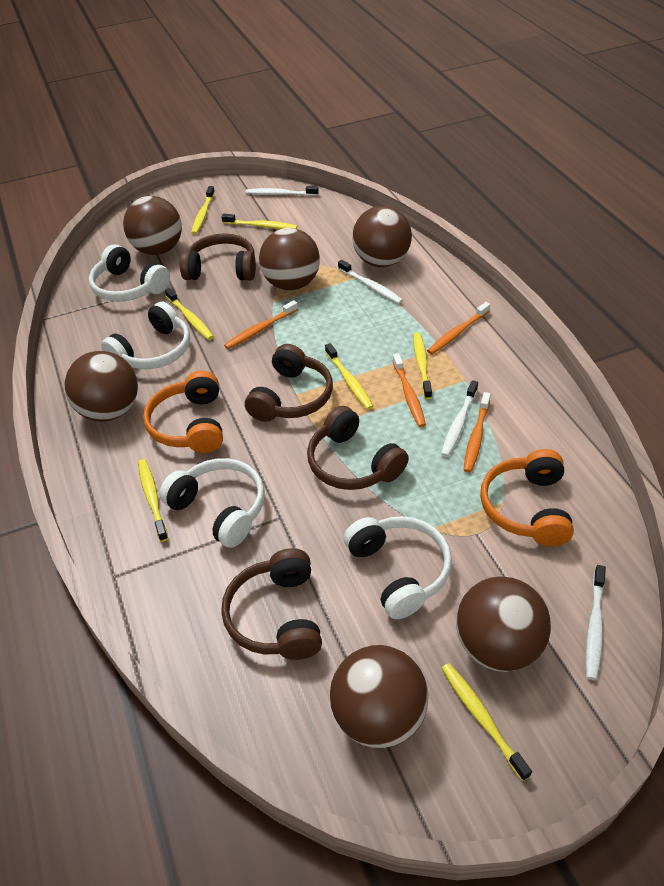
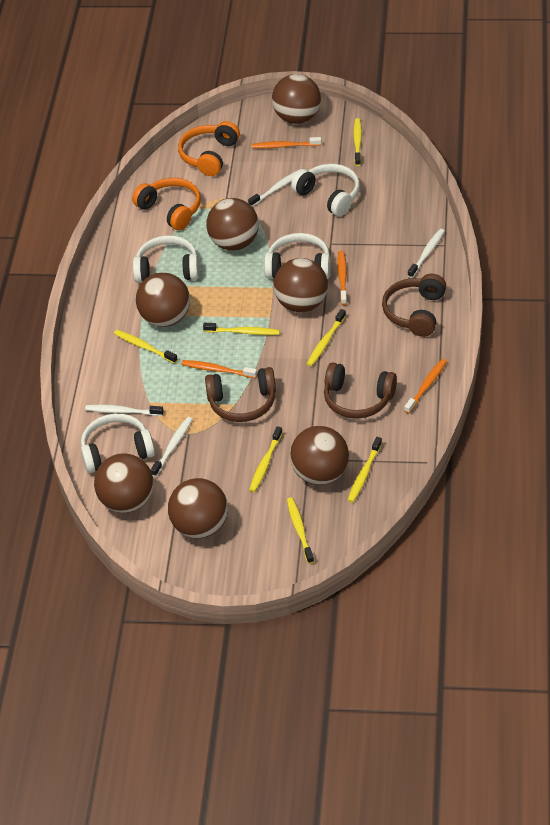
brown ball: [64,351,138,422] [123,196,182,255] [259,228,320,290] [330,645,429,748] [352,206,412,267] [456,576,551,672] = 6 -> [94,453,154,513] [136,273,190,327] [168,478,228,538] [206,198,259,251] [272,74,321,124] [274,258,328,312] [290,426,349,485] = 7
brown headphones: [180,233,256,281] [221,548,322,660] [245,344,333,422] [307,406,409,490] = 4 -> [205,367,276,422] [324,363,397,419] [382,274,446,337] = 3

